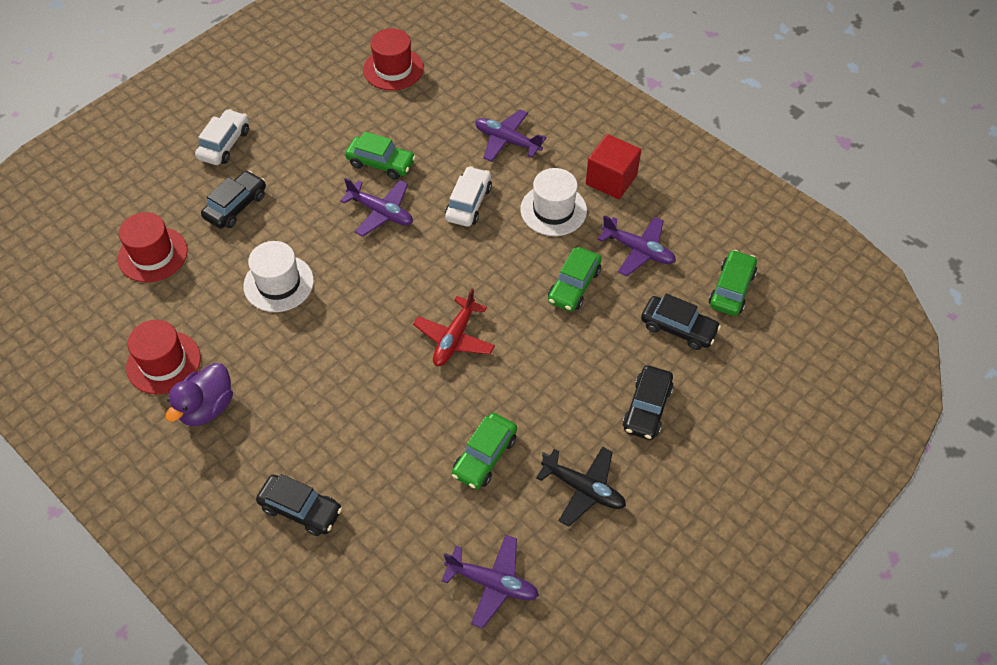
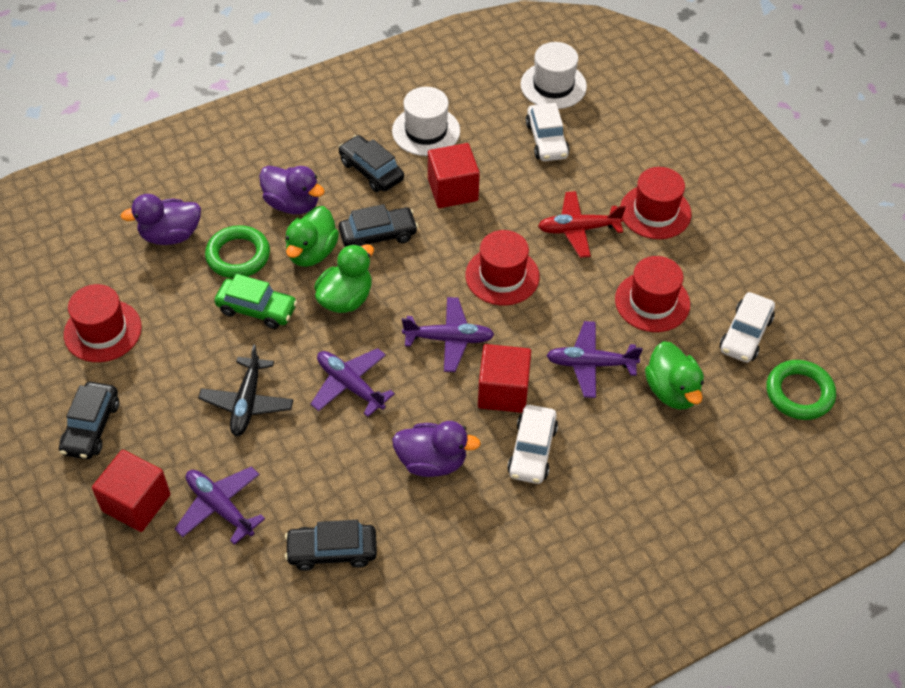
green car: [345,131,416,179] [452,413,517,489] [548,247,602,312] [709,250,757,316] = 4 -> [214,274,298,329] = 1
green duck: none = 0 -> [285,206,339,267] [314,244,374,313] [645,341,704,410] = 3
green ring: none = 0 -> [205,225,270,278] [766,360,836,420] = 2
purple duck: [166,363,233,426] = 1 -> [120,194,201,245] [259,166,325,214] [392,421,481,477] = 3
red cube: [586,134,641,199] = 1 -> [92,450,171,532] [428,143,480,208] [478,344,531,413] = 3
red hat: [118,212,188,282] [126,320,201,394] [363,28,424,90] = 3 -> [64,284,142,362] [465,230,540,305] [615,256,690,332] [620,167,691,239] = 4
white car: [195,109,249,165] [445,166,492,227] = 2 -> [507,405,558,484] [526,103,570,161] [720,292,775,363] = 3

